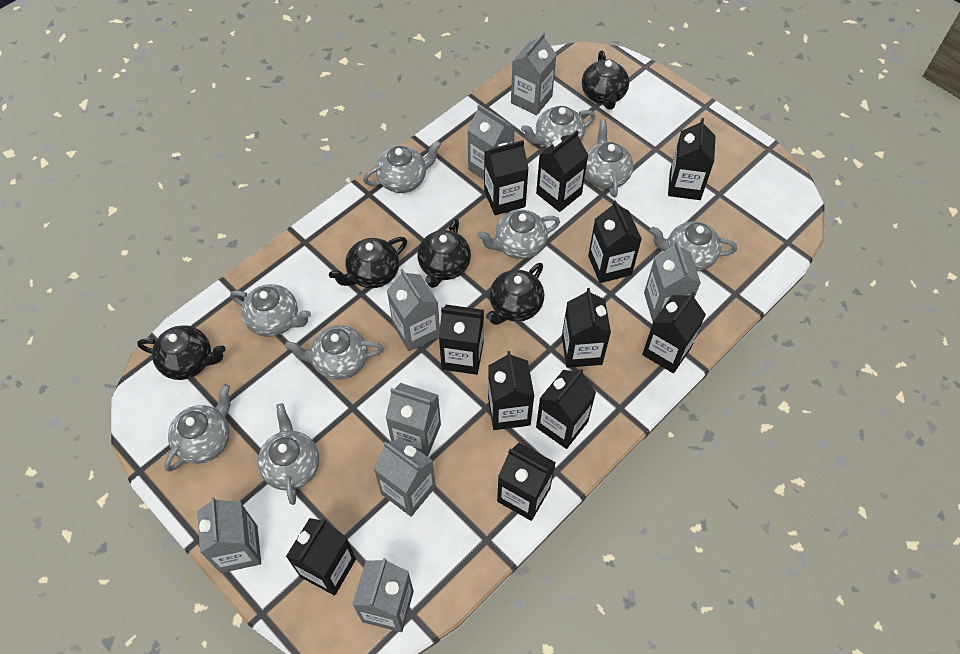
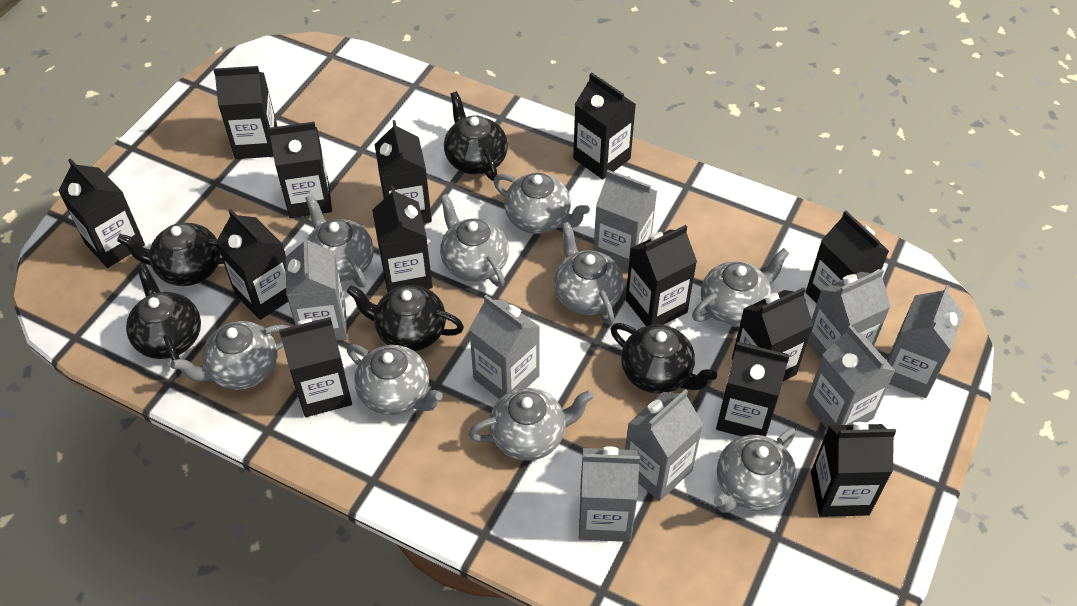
black carton: [286,518,356,596] [439,305,484,375] [484,140,529,215] [488,351,534,430] [497,443,556,521] [536,130,588,212] [536,369,596,449] [562,288,611,368] [588,200,642,283] [642,292,706,373] [668,118,716,200] = 11 -> [58,158,145,268] [213,66,278,159] [216,209,288,320] [268,122,332,218] [279,317,352,417] [372,186,433,292] [375,120,432,223] [573,72,636,180] [625,225,697,326] [716,342,790,436] [732,287,814,381] [806,211,889,304] [811,422,896,517] = 13

